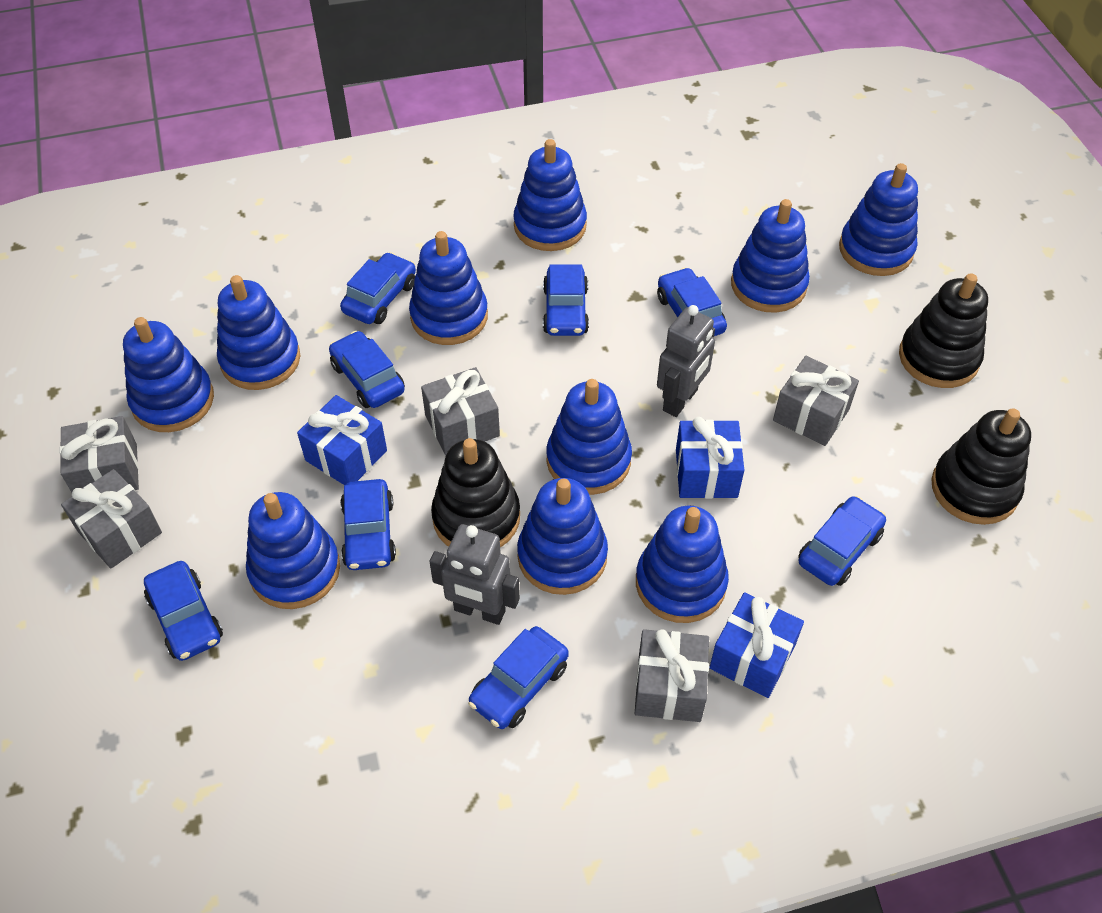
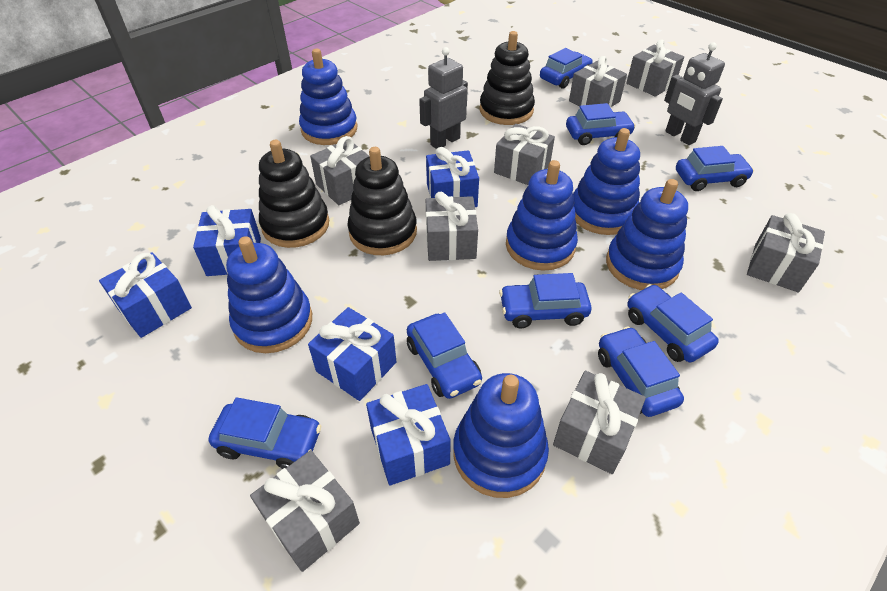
blue gift: [297,395,387,485] [676,417,744,499] [709,592,804,698] = 3 -> [99,252,192,338] [193,205,261,276] [308,307,397,401] [366,384,451,486] [426,147,479,207] = 5
blue stacking toy: [123,317,214,432] [217,275,300,390] [246,492,340,609] [409,231,488,345] [513,139,587,251] [517,478,608,595] [546,379,632,495] [636,505,729,623] [731,199,810,313] [839,163,918,276] = 10 -> [226,236,312,353] [299,49,358,145] [453,373,549,498] [506,160,578,271] [573,128,640,235] [606,179,688,290] = 6
grey gift: [60,416,139,492] [61,469,162,569] [421,367,500,455] [635,629,709,722] [773,356,859,446] = 5 -> [250,450,360,572] [310,136,370,205] [426,192,478,261] [494,124,555,185] [553,371,646,474] [569,56,627,108] [626,40,684,97] [747,213,825,292] = 8

